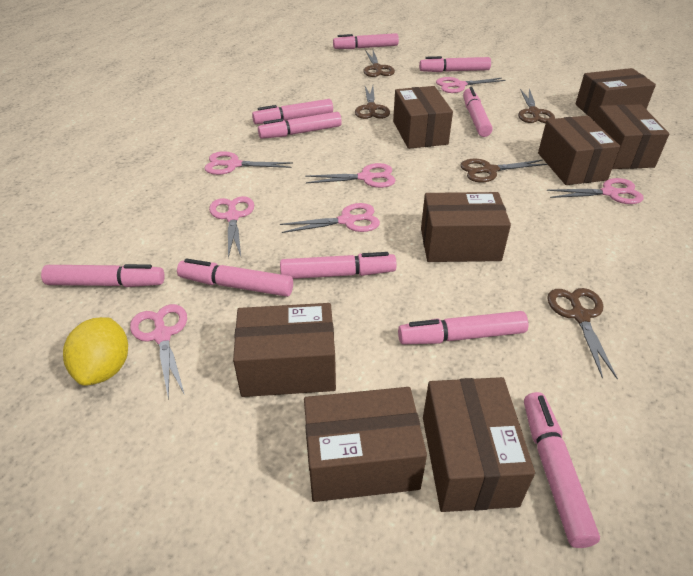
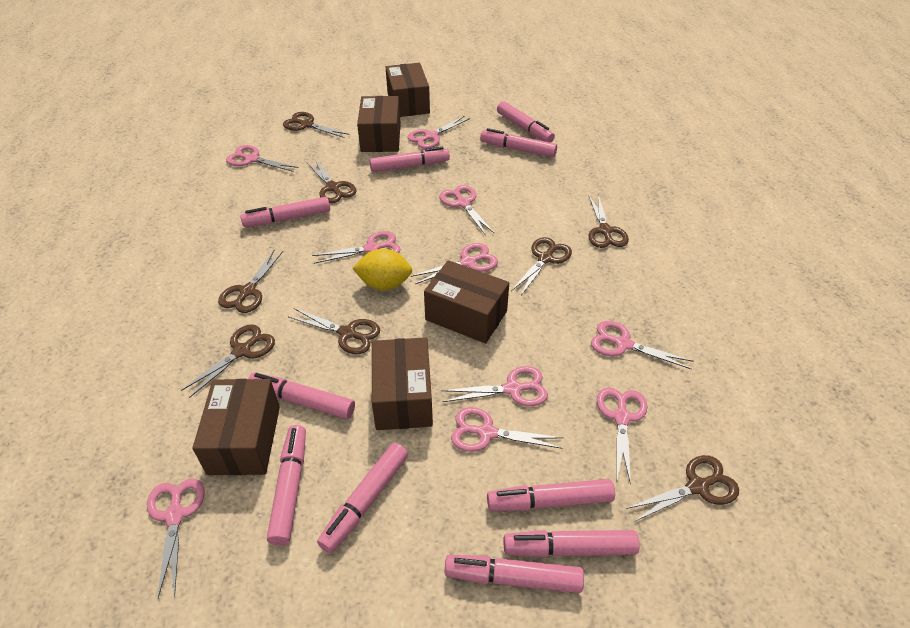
brown box: [233,303,336,397] [304,387,427,502] [393,86,453,149] [421,192,511,262] [423,377,535,512] [538,116,620,185] [575,68,656,121] [594,104,669,169] = 8 -> [193,379,280,475] [357,96,401,152] [372,338,433,430] [386,63,430,117] [424,260,509,343] = 5
brown scissors: [355,86,390,119] [363,50,395,77] [460,159,548,183] [518,89,555,123] [547,288,618,379] = 5 -> [181,324,275,398] [218,250,283,313] [283,112,350,138] [289,308,380,354] [306,158,356,203] [511,237,572,295] [588,195,629,248] [626,455,739,522] = 8
pink scissors: [130,304,187,400] [205,151,293,175] [209,196,254,258] [280,203,380,233] [305,163,396,188] [436,77,506,93] [547,178,644,204] = 7 -> [147,478,205,598] [226,145,298,172] [312,231,400,264] [408,116,470,149] [411,243,498,284] [440,185,494,235] [441,366,548,406] [451,407,563,452] [591,321,693,369] [597,388,647,485] = 10

